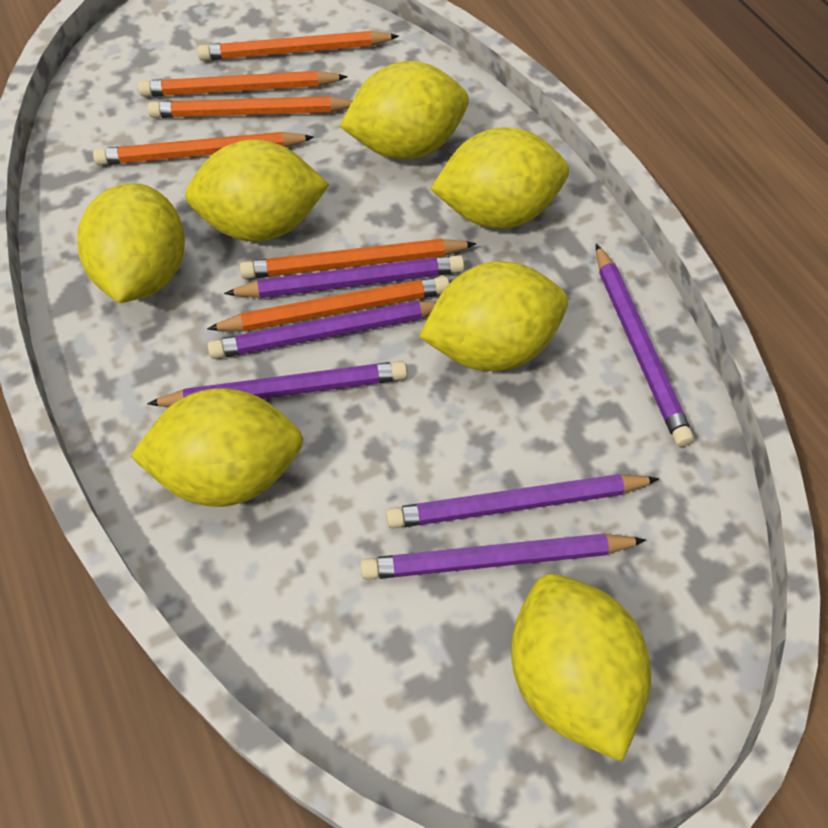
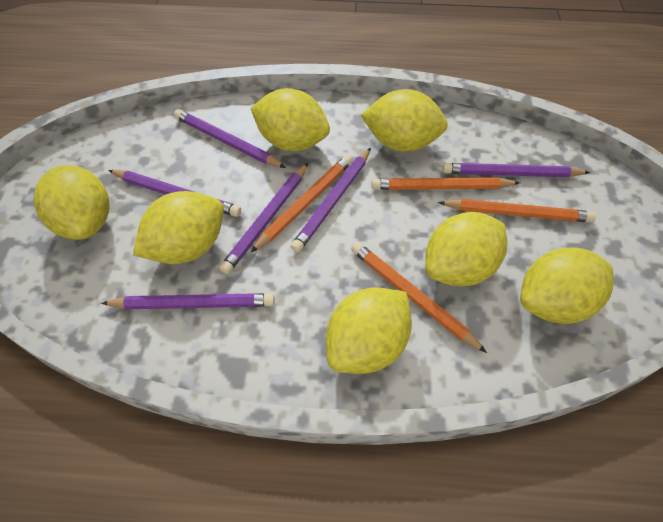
orange pencil: [93,132,314,165] [138,71,348,97] [147,96,353,118] [197,31,399,61] [207,276,449,332] [240,239,476,279] = 6 -> [251,155,353,252] [351,242,487,353] [371,177,520,190] [438,199,596,223] = 4

